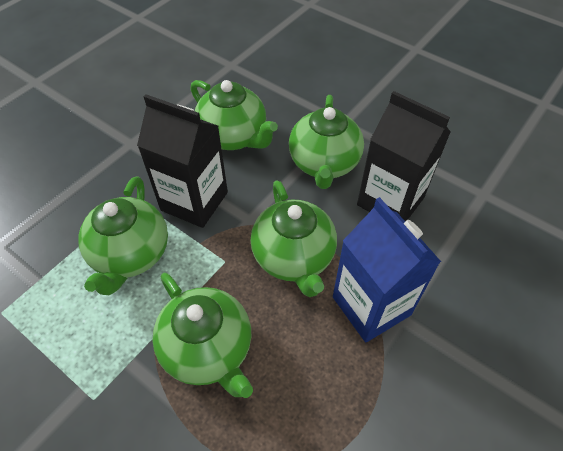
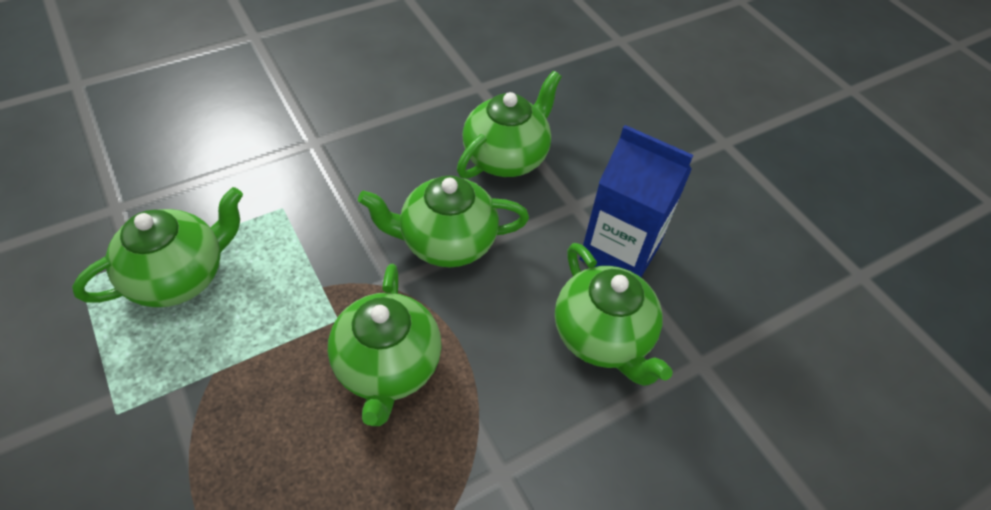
black carton: [137,94,228,228] [357,91,451,222] = 2 -> none = 0

